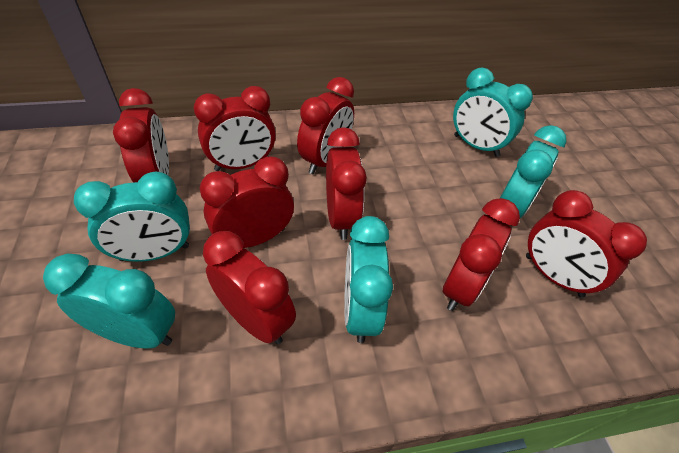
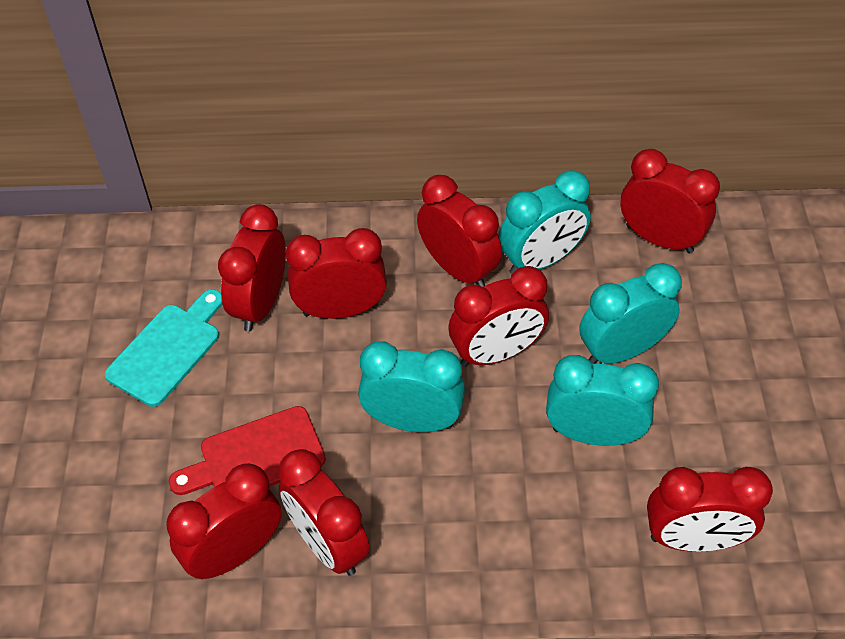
red cutting board: none = 0 -> [169,406,326,495] = 1
turquoise clock: [43,254,175,349] [74,171,190,262] [344,216,393,343] [453,68,533,157] [500,125,567,218] = 5 -> [358,342,465,432] [499,170,591,274] [546,355,659,446] [579,263,682,364] = 4
turquoise cutting board: none = 0 -> [105,289,223,407] = 1

